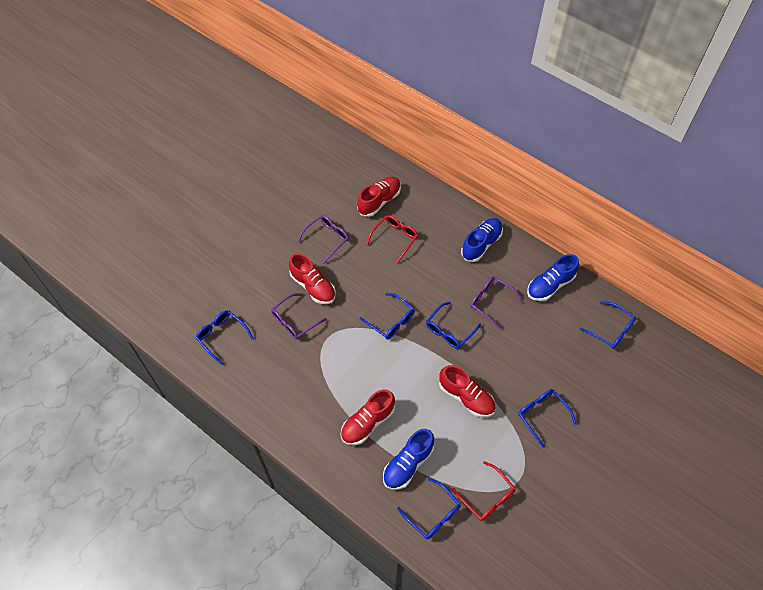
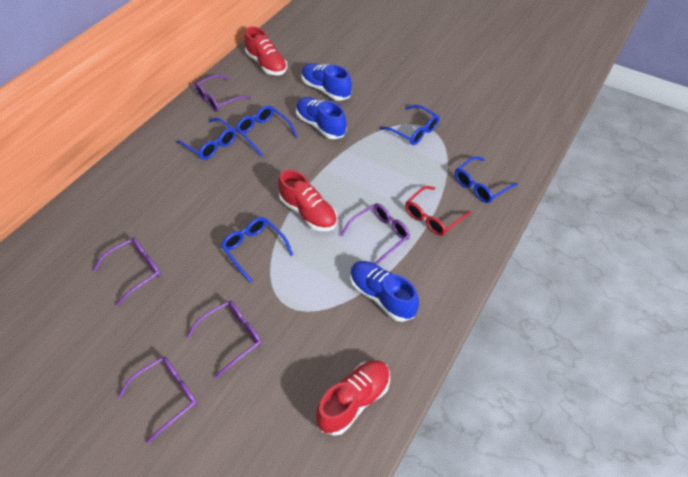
blue glasses: [196,310,254,365] [360,293,415,339] [397,478,461,540] [426,302,481,349] [518,389,577,448] [579,302,636,349] = 6 -> [177,118,236,160] [221,217,293,283] [236,106,297,157] [380,105,440,145] [455,156,518,203] = 5
purple glasses: [271,293,327,340] [297,215,349,264] [470,277,523,329] = 3 -> [93,237,161,306] [118,356,197,444] [187,301,262,379] [194,75,251,112] [340,203,410,265] = 5
red glasses: [366,215,418,263] [452,461,516,521] = 2 -> [405,186,471,236] = 1
red shoe: [289,253,336,304] [341,389,395,445] [357,177,401,217] [439,365,496,417] = 4 -> [245,27,287,75] [278,170,337,231] [316,360,390,436] = 3

